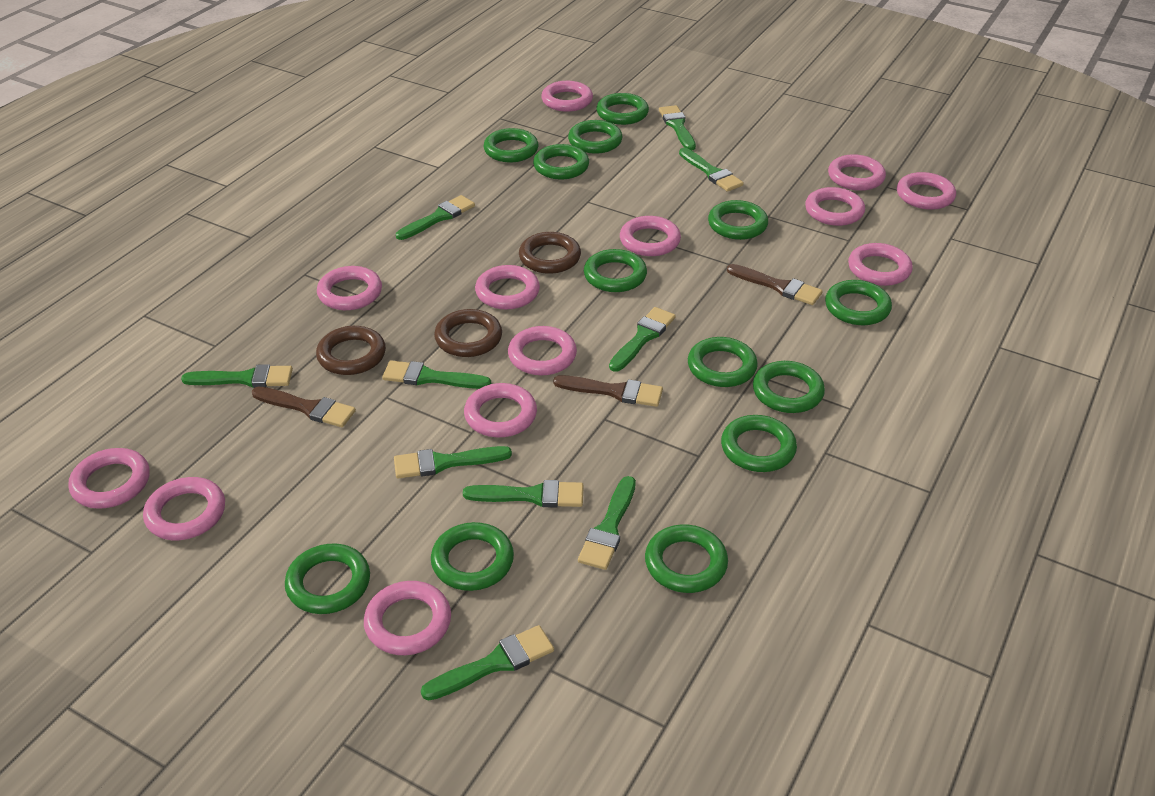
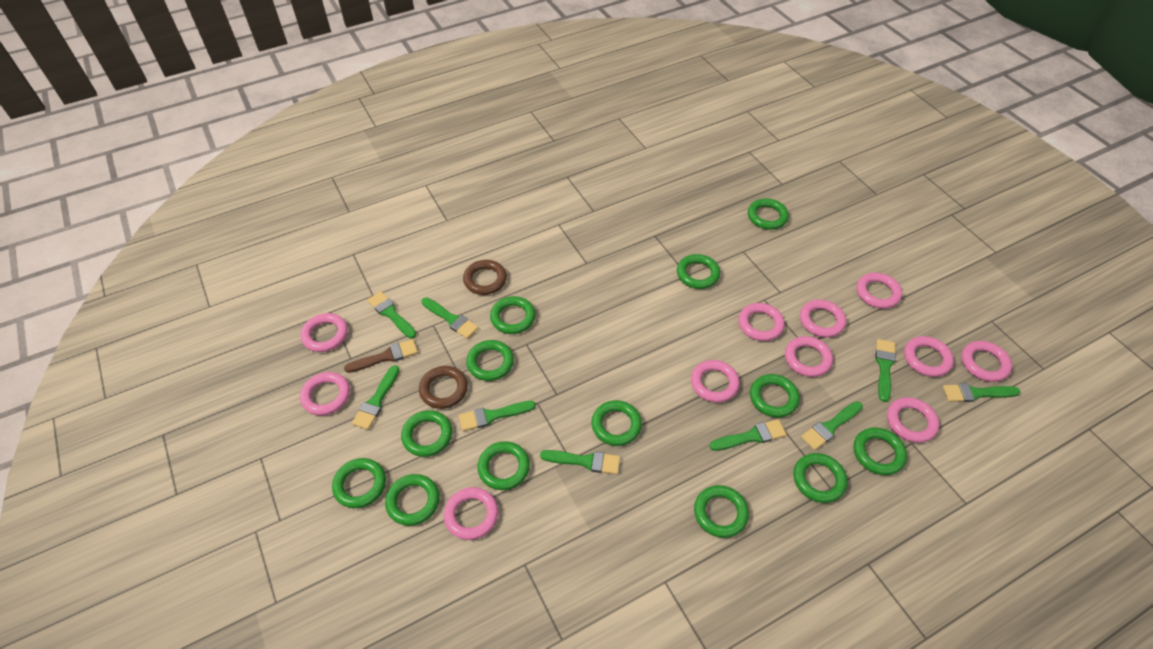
brown brush: [252,386,356,427] [553,375,663,407] [727,264,822,305] = 3 -> [344,339,418,373] = 1
brown ring: [316,326,386,375] [434,309,502,357] [519,232,581,274] = 3 -> [419,366,468,409] [463,260,507,295] = 2
green brush: [181,364,293,388] [382,360,491,389] [394,446,512,479] [396,195,475,240] [421,625,554,701] [463,480,584,508] [578,476,636,570] [609,307,676,372] [659,105,696,150] [679,148,744,192] = 10 -> [352,365,399,430] [368,291,416,339] [421,297,479,339] [459,401,536,431] [540,450,620,474] [710,419,786,451] [801,401,863,450] [875,339,896,402] [943,383,1020,402] = 9
pink ring: [68,448,149,509] [143,477,225,540] [317,266,382,310] [364,581,451,655] [464,383,537,437] [475,265,540,309] [508,326,577,375] [541,81,593,112] [620,216,681,256] [805,187,865,226] [828,154,886,191] [848,243,913,286] [897,172,956,210] = 13 -> [300,372,350,415] [301,313,348,352] [444,487,498,540] [691,360,740,402] [739,303,785,341] [785,336,833,377] [800,300,846,338] [857,273,902,309] [887,397,939,443] [904,336,954,377] [961,341,1012,382] = 11

